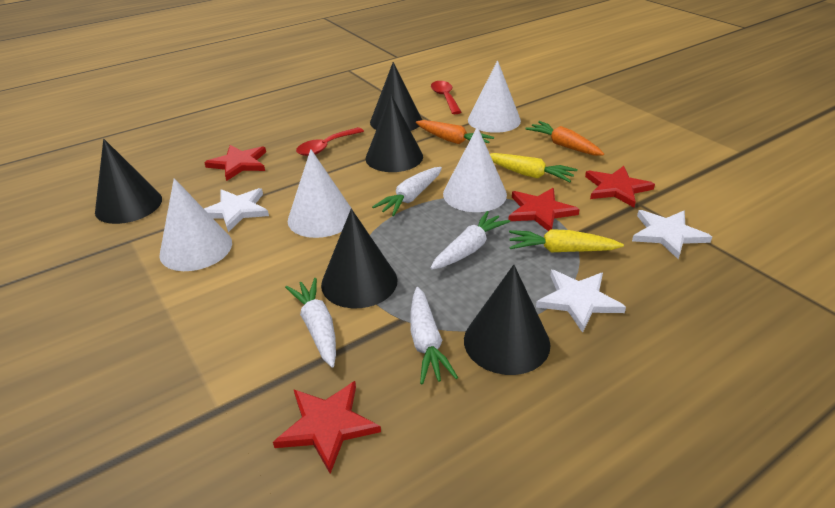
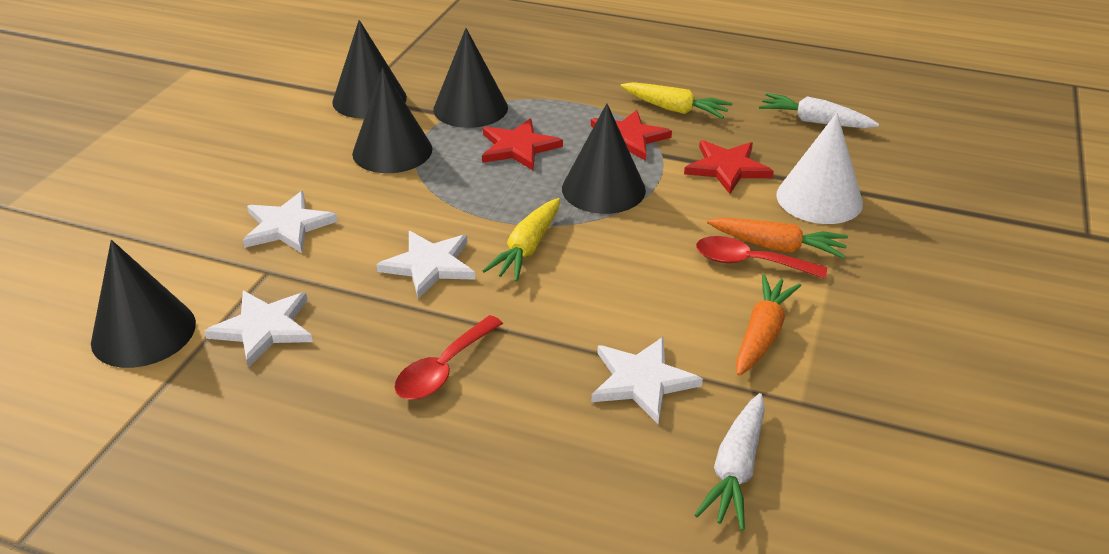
red star: [204,145,266,181] [273,381,381,474] [508,188,580,231] [585,166,655,207] = 4 -> [482,119,563,170] [591,110,672,161] [684,140,774,194] = 3
white carrot: [285,278,336,368] [372,167,442,216] [410,287,458,385] [430,211,510,270] = 4 -> [694,393,765,531] [759,93,879,128] = 2
white cone: [159,178,232,271] [288,149,352,238] [443,127,507,212] [468,60,521,133] = 4 -> [776,113,863,224] = 1
white star: [204,188,269,232] [536,270,626,333] [632,210,712,259] = 3 -> [204,291,313,368] [243,191,338,253] [376,231,475,299] [591,337,703,424] = 4

